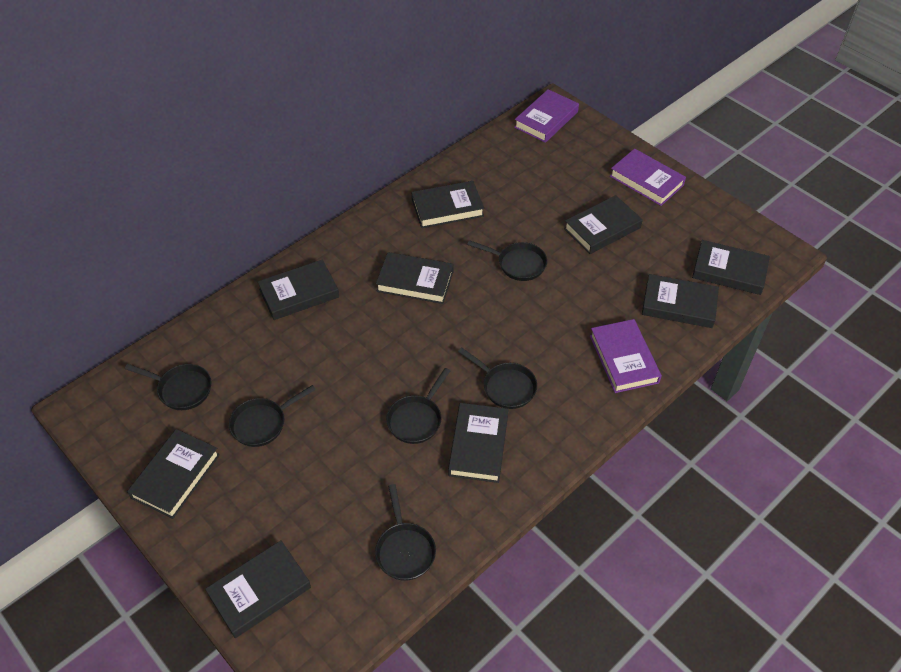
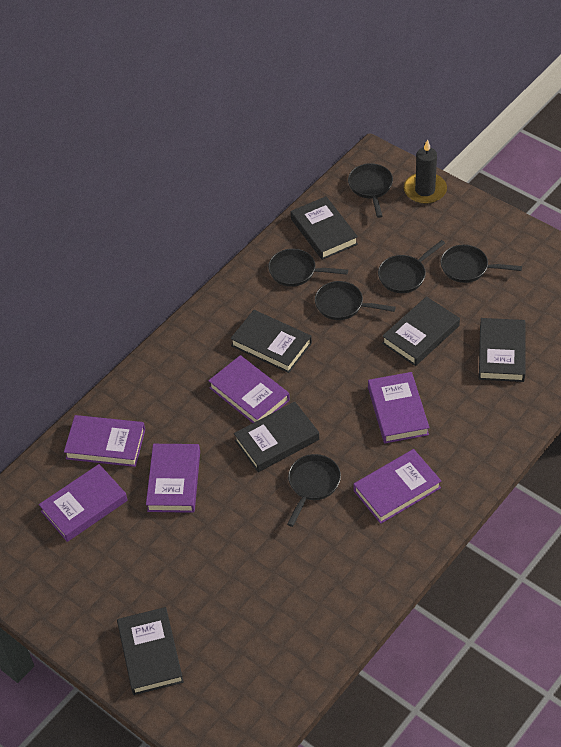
black book: [127,429,220,519] [205,540,311,638] [258,259,339,320] [376,252,453,304] [412,181,484,228] [448,403,509,483] [564,195,643,254] [642,274,719,328] [692,240,770,295] = 9 -> [117,607,184,695] [230,310,312,373] [234,401,319,472] [291,196,358,260] [382,296,460,366] [479,318,525,382] = 6
black candle: none = 0 -> [404,139,447,204] = 1
purple book: [514,89,579,143] [590,319,662,393] [610,149,686,206] = 3 -> [39,464,128,542] [64,415,145,467] [146,444,200,513] [208,355,290,423] [354,449,441,524] [368,372,430,443] = 6

